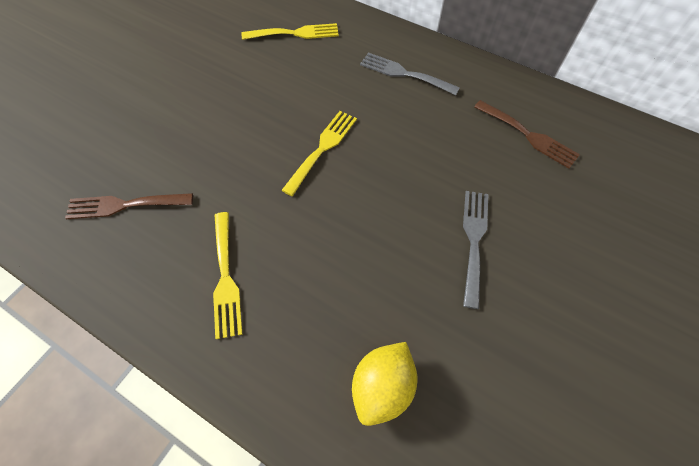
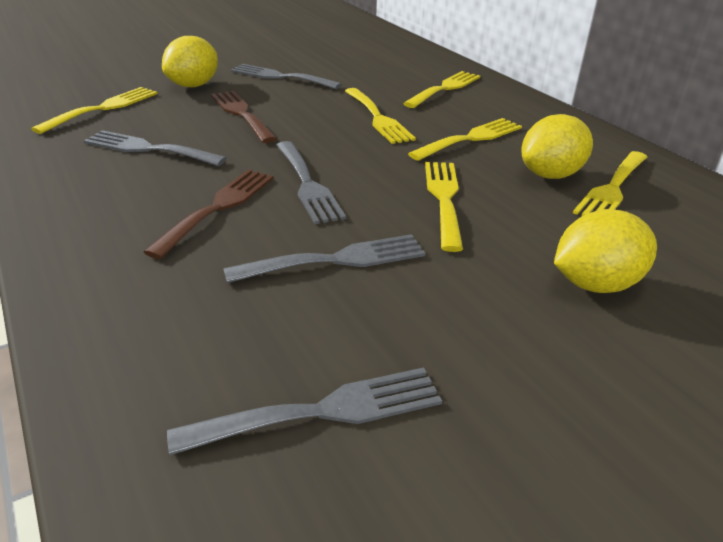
grey fork: [360,52,460,95] [463,191,488,309] = 2 -> [84,130,227,166] [167,367,442,455] [223,234,425,283] [231,64,341,89] [276,141,346,224] = 5
yellow fork: [213,212,243,339] [242,23,339,40] [282,111,357,196] = 3 -> [31,87,158,134] [345,88,416,144] [403,71,480,108] [408,118,522,161] [425,162,463,252] [573,151,647,216] = 6
yellow lemon: [352,342,417,426] = 1 -> [162,36,218,87] [522,114,593,179] [554,209,657,293] = 3

